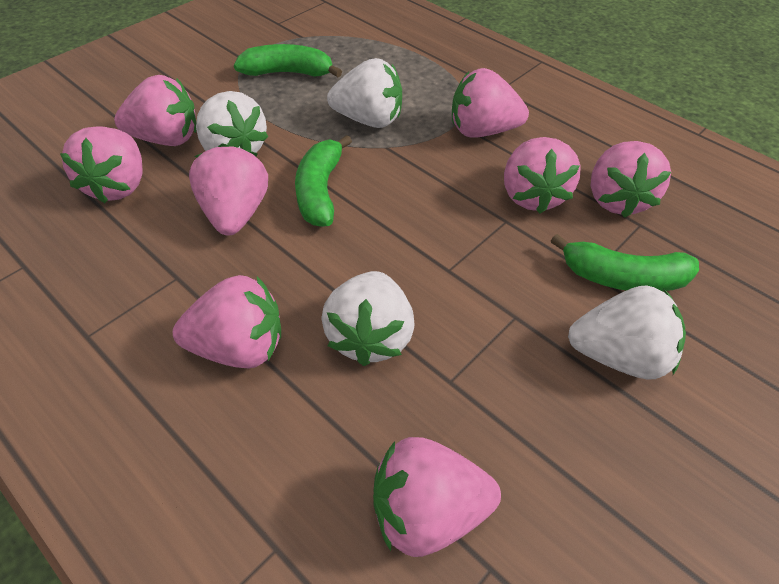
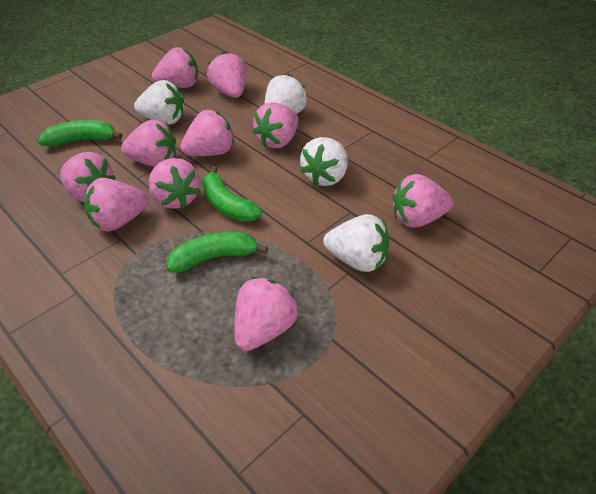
pink strawberry: [60,126,143,203] [114,75,196,146] [173,275,281,368] [189,144,268,235] [373,437,501,557] [452,68,529,138] [504,137,581,214] [591,141,671,218] = 8 -> [60,152,116,202] [84,178,149,232] [121,119,176,167] [148,158,200,209] [152,47,198,88] [180,110,234,156] [207,52,247,98] [234,277,298,351] [252,102,299,149] [392,174,453,227] = 10

